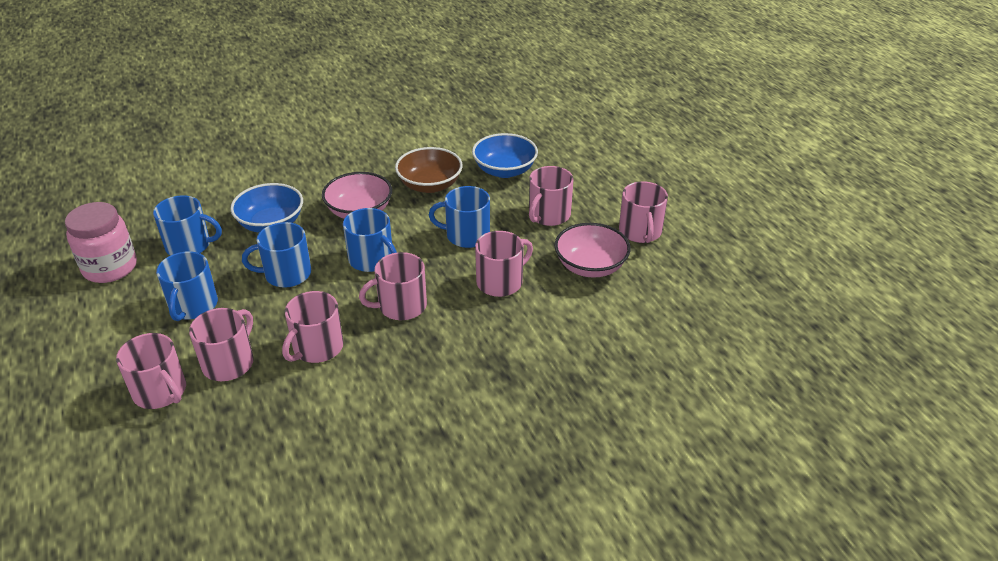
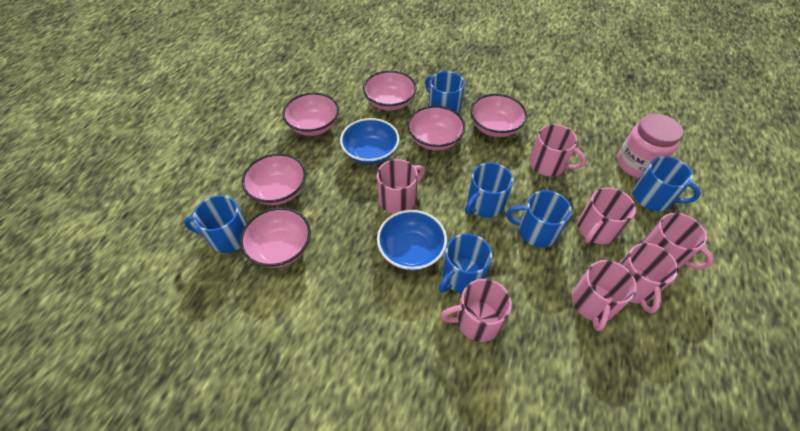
blue mug: [153,195,222,256] [156,251,218,321] [242,222,311,288] [343,208,397,272] [429,186,490,248] = 5 -> [184,195,247,253] [425,71,465,114] [438,234,492,293] [465,163,513,218] [506,190,572,248] [633,156,701,211] = 6
brown bowl: [395,147,463,193] = 1 -> none = 0
pink bowl: [322,172,392,219] [555,223,631,278] = 2 -> [240,207,311,268] [242,153,306,205] [282,93,339,136] [363,70,417,111] [407,106,465,151] [470,94,527,137] = 6

